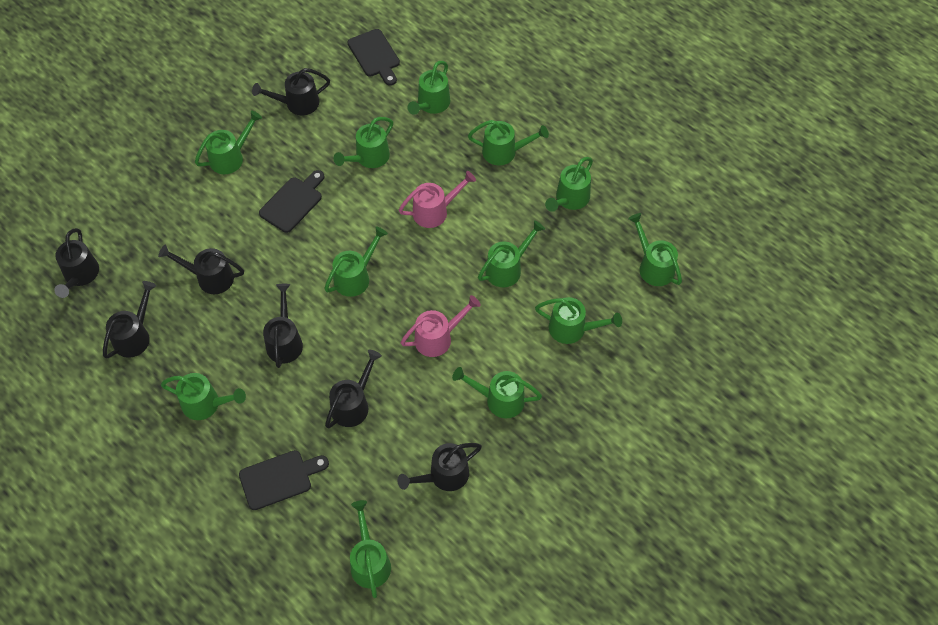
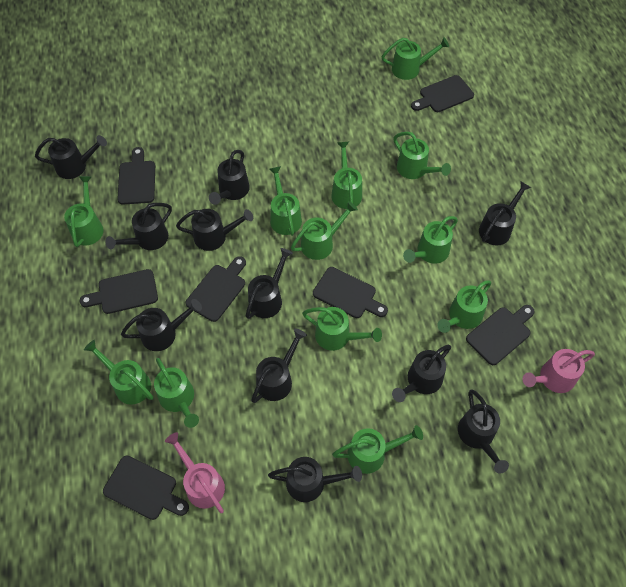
black cutting board: [239,450,329,510] [259,170,325,233] [348,29,400,86] = 3 -> [80,269,158,314] [103,455,189,520] [117,147,155,205] [186,256,246,322] [313,267,388,318] [411,75,474,112] [466,305,535,365] = 7
black watering can: [54,228,99,298] [103,281,156,359] [158,245,244,294] [252,68,330,115] [263,284,303,368] [325,350,382,428] [397,443,482,491] = 7 -> [35,135,107,179] [105,203,172,250] [121,299,202,351] [176,209,253,251] [209,150,250,205] [246,248,293,319] [251,329,307,403] [268,457,362,502] [392,345,451,402] [458,389,509,473] [479,181,532,246] = 11

